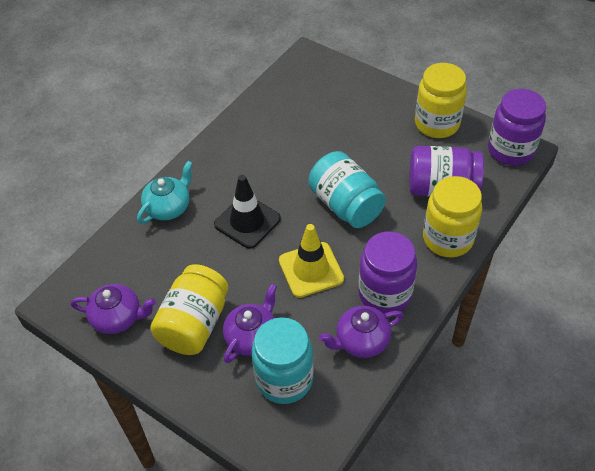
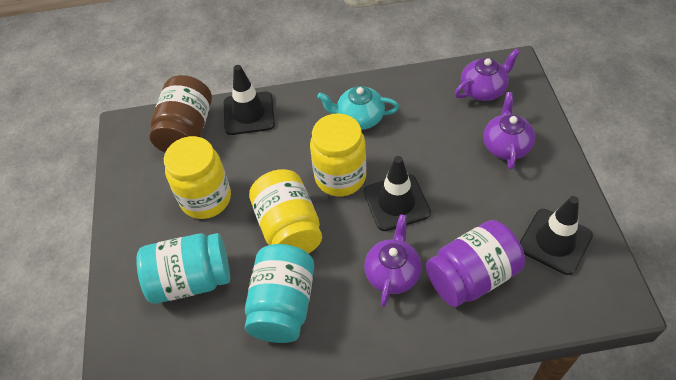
black traffic cone: [214,175,281,249] = 1 -> [224,65,275,135] [364,156,431,231] [520,196,593,275] = 3
brown jar: none = 0 -> [149,75,212,152] = 1
purple jar: [358,232,417,314] [409,146,484,197] [488,89,546,166] = 3 -> [426,220,525,307] = 1
yellow traffic cone: [279,224,344,298] = 1 -> none = 0

